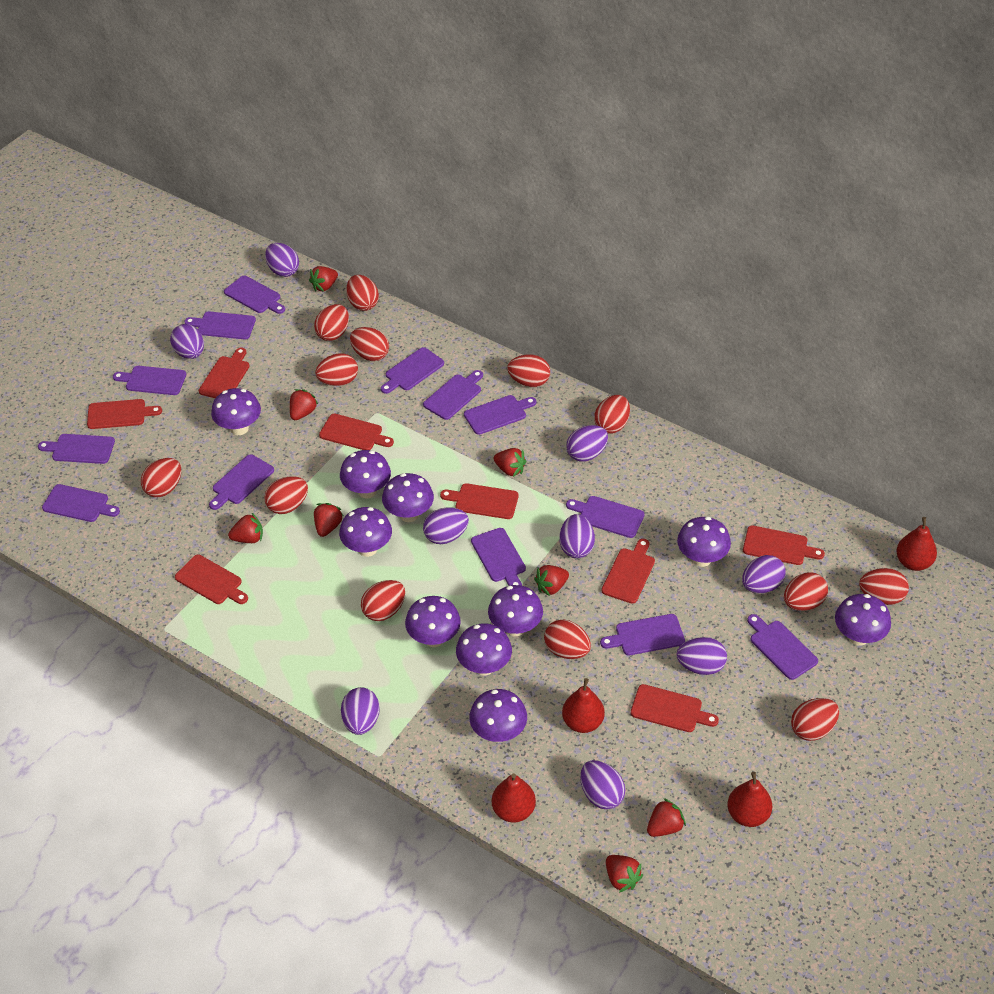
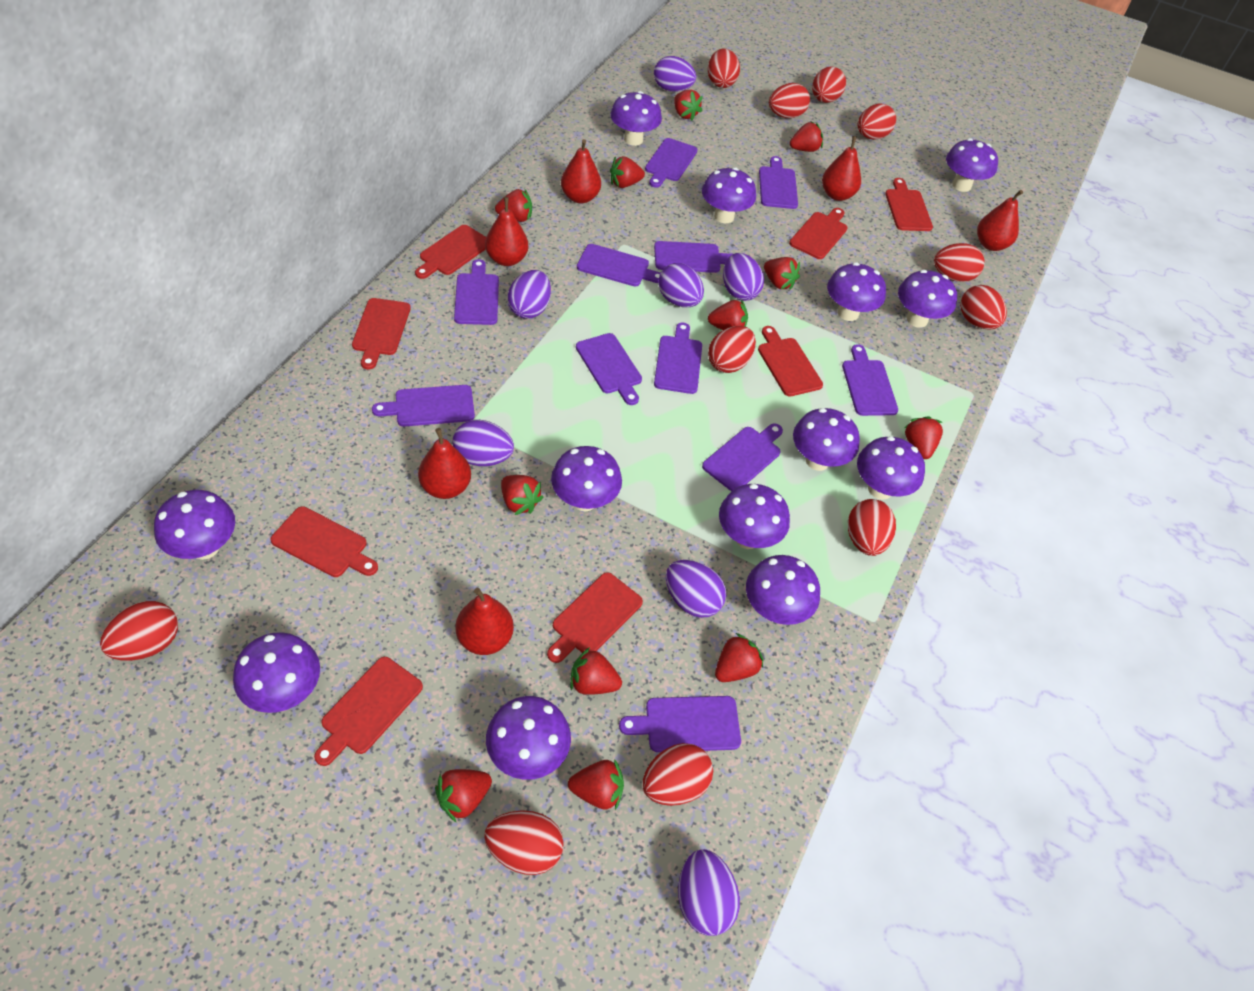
purple cutting board: [38,434,115,464] [42,484,120,522] [113,366,186,395] [184,311,256,339] [209,454,274,510] [224,275,285,314] [381,347,444,394] [423,370,483,420] [464,395,536,435] [471,528,526,586] [566,496,644,538] [600,614,685,655] [747,614,818,680] = 13 -> [372,385,475,427] [454,259,499,325] [576,333,642,405] [577,244,660,286] [619,696,741,752] [645,138,698,188] [654,241,732,273] [654,323,702,394] [702,423,783,491] [759,156,798,209] [842,344,898,416] = 11
purple egg: [170,324,204,359] [265,243,299,277] [341,687,380,735] [423,508,469,544] [559,514,595,558] [566,425,608,462] [580,760,625,810] [677,637,727,675] [742,555,786,593] = 9 -> [453,420,514,466] [507,270,551,319] [654,56,696,92] [658,263,704,307] [666,560,726,618] [678,849,740,936] [723,253,764,301] = 7
purple mushroom: [211,388,261,435] [339,507,392,557] [340,450,391,499] [382,473,434,522] [405,596,461,647] [456,623,512,676] [469,689,527,743] [488,585,543,636] [677,517,731,567] [835,594,891,646] = 10 -> [154,490,235,560] [233,632,320,713] [486,696,571,780] [551,446,622,511] [610,91,662,146] [702,167,756,223] [719,484,790,549] [746,555,820,625] [793,408,860,471] [827,262,886,321] [857,436,925,500] [898,270,957,328] [946,138,998,192] = 13
red egg: [141,458,181,497] [264,476,308,514] [314,304,349,341] [315,353,358,386] [346,275,379,311] [350,327,389,361] [361,580,405,621] [507,355,550,387] [544,620,591,659] [594,395,630,434] [784,572,828,611] [791,698,839,741] [859,568,909,605] = 13 -> [100,601,178,661] [484,810,564,875] [643,743,713,806] [708,48,740,88] [708,326,756,373] [769,83,810,118] [812,66,846,103] [848,499,896,556] [858,104,896,139] [934,243,985,282] [960,285,1007,330] = 11
red pear: [492,773,536,822] [562,678,604,733] [728,772,772,827] [896,517,937,571] = 4 -> [418,428,471,499] [455,588,514,655] [485,197,528,266] [561,139,601,203] [822,136,861,201] [977,190,1023,251] = 6
red strawberry: [228,513,263,543] [290,389,318,420] [309,266,338,291] [314,503,343,537] [494,448,526,477] [534,565,569,596] [606,855,643,893] [647,798,686,837] = 8 -> [435,769,492,823] [495,189,532,222] [501,475,543,515] [568,759,624,810] [570,647,622,695] [610,156,645,188] [674,90,703,121] [708,299,748,330] [715,633,764,682] [764,257,800,290] [790,122,823,152] [905,416,943,459] = 12

